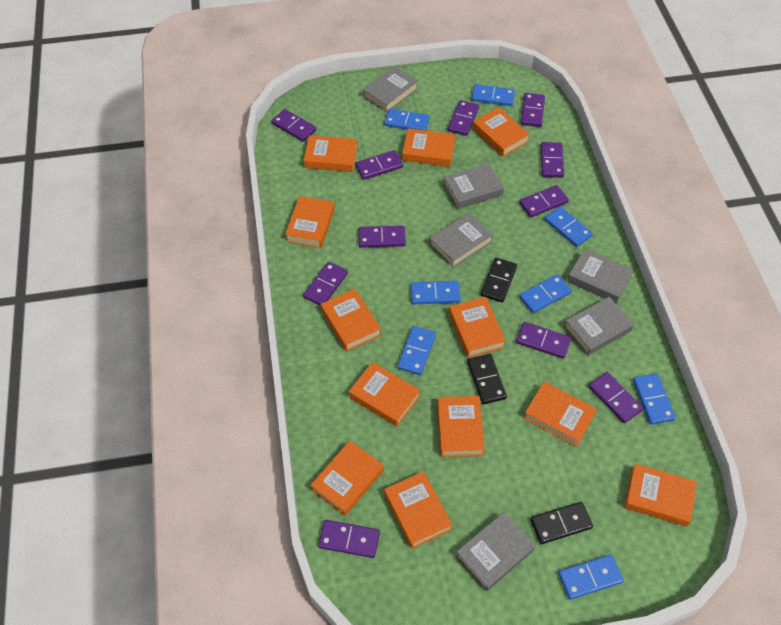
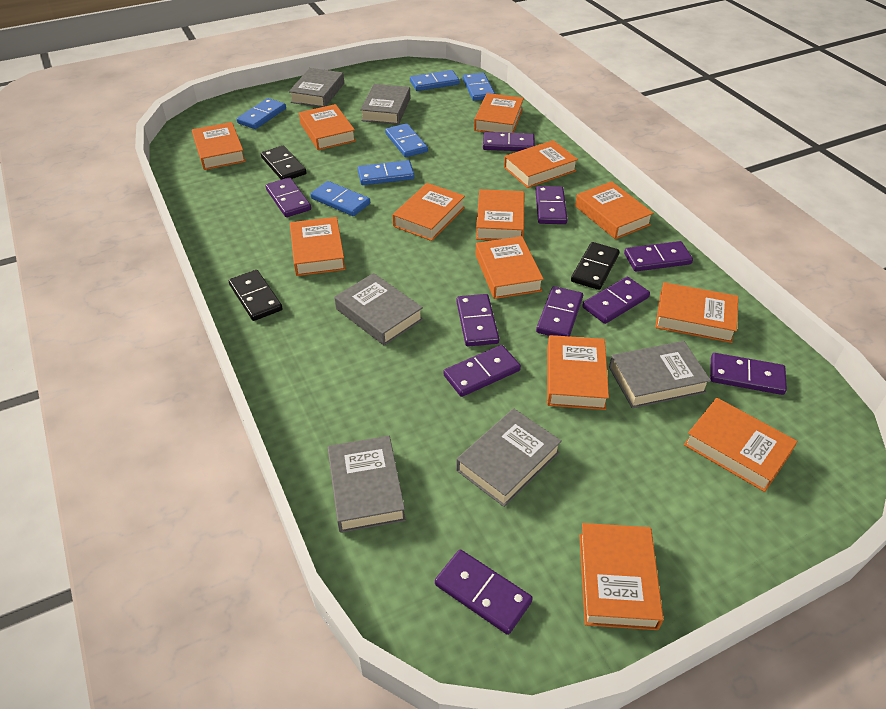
blue domino: [384,108,430,131] [397,326,436,375] [411,281,461,304] [472,84,515,106] [519,274,572,313] [544,206,593,247] [558,554,624,600] [633,373,676,425] = 8 -> [237,98,286,129] [310,181,370,216] [357,160,415,185] [385,123,428,157] [410,70,460,91] [463,73,495,101] = 6
orange book: [285,196,335,248] [304,135,357,172] [310,441,384,516] [321,289,381,351] [349,362,420,427] [384,471,452,549] [402,128,455,167] [437,396,485,457] [449,297,506,358] [472,107,530,157] [523,382,597,447] [624,464,697,527] = 12 -> [192,122,246,170] [290,217,345,276] [299,104,356,150] [392,183,465,241] [474,93,524,133] [475,236,544,299] [476,189,524,240] [504,140,578,188] [547,335,609,410] [575,181,654,239] [579,523,664,630] [655,282,738,343] [684,398,798,492] = 13
purple domino: [272,109,316,142] [303,262,348,306] [318,520,380,558] [355,150,403,180] [359,226,406,248] [448,100,479,136] [516,322,571,359] [519,185,569,218] [521,93,545,127] [541,142,564,178] [589,372,643,423] = 11 -> [266,177,311,217] [435,549,533,635] [443,345,521,397] [456,294,499,347] [483,132,535,151] [535,186,568,224] [536,286,583,336] [583,277,650,324] [624,241,693,271] [710,353,787,395] = 10

